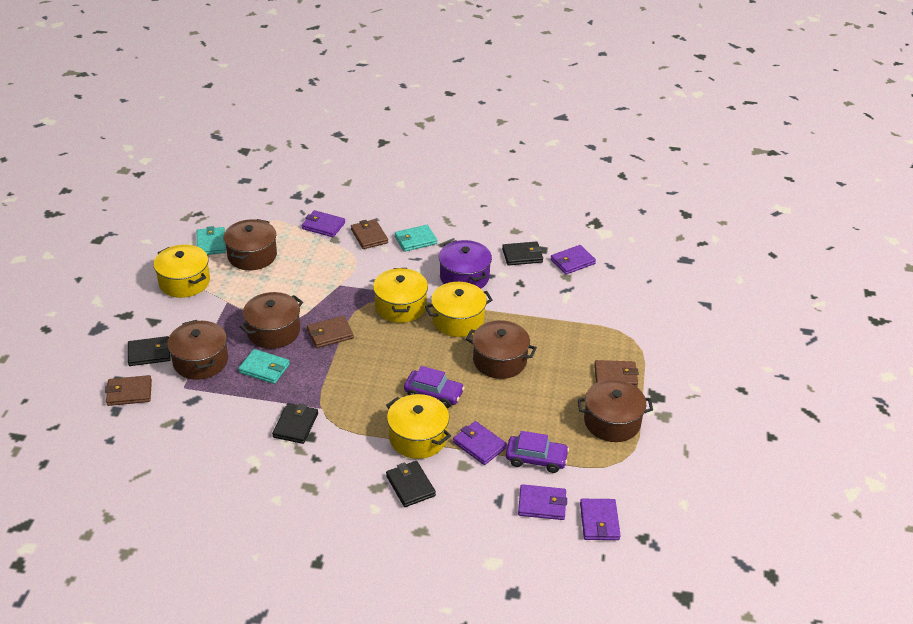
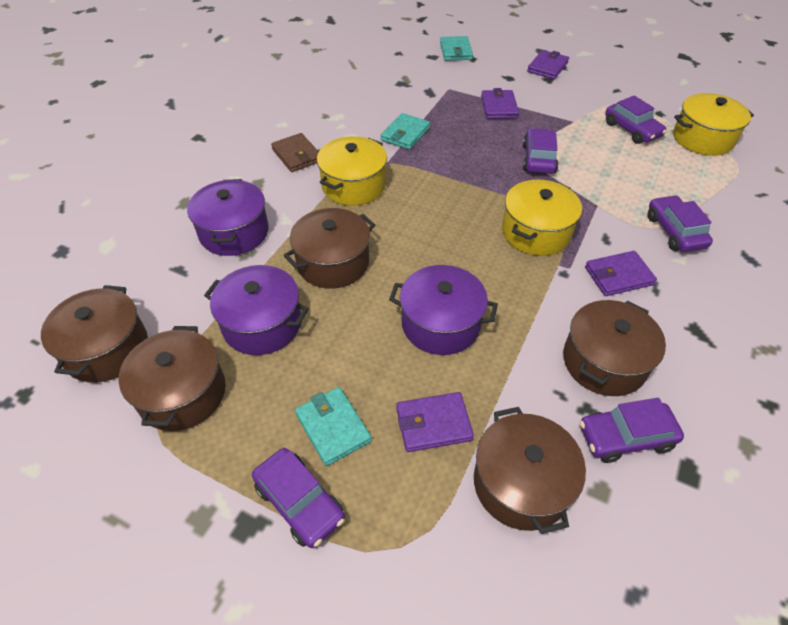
black wallet: [128,336,171,366] [272,403,318,444] [386,461,436,507] [502,241,543,266] = 4 -> none = 0
brown wallet: [105,375,152,406] [307,316,354,348] [351,219,388,249] [594,360,639,387] = 4 -> [271,133,319,172] = 1
purple car: [404,366,465,408] [506,431,569,473] = 2 -> [252,448,345,548] [523,128,559,174] [580,398,684,463] [605,95,667,144] [648,195,713,252] = 5
purple pot: [439,240,492,289] = 1 -> [187,179,269,256] [204,265,309,355] [389,265,498,355] = 3
purple wallet: [302,210,345,237] [453,421,507,465] [518,484,567,520] [550,245,596,275] [580,499,621,540] = 5 -> [396,392,474,452] [481,88,519,119] [527,50,569,79] [585,251,657,296] = 4
yellow pot: [154,245,210,298] [373,268,428,323] [386,394,451,459] [425,282,493,337] = 4 -> [317,136,387,206] [502,180,582,256] [673,93,754,156] = 3

